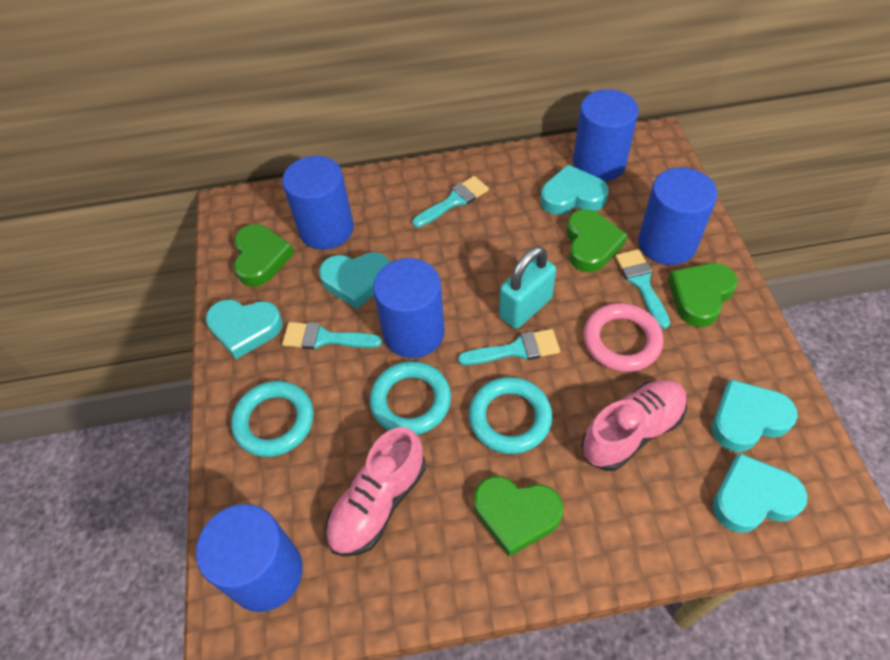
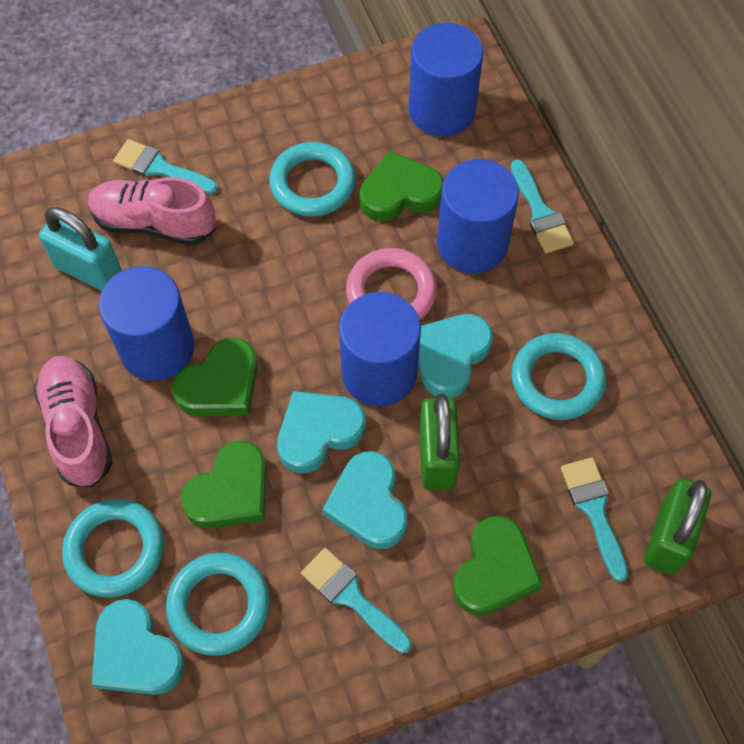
blue cylinder: [196,504,303,612] [282,156,354,250] [373,258,445,358] [573,89,639,181] [638,167,718,265] = 5 -> [99,266,194,381] [339,292,421,406] [409,23,483,137] [437,159,519,274] = 4
green padlock: none = 0 -> [419,394,460,490] [644,478,711,575] = 2
turquoise heart: [206,299,283,359] [319,252,390,309] [540,164,609,215] [712,379,798,452] [713,453,808,533] = 5 -> [92,599,185,695] [277,391,366,473] [322,451,407,549] [418,314,493,398] = 4
turquoise ring: [231,381,314,457] [370,361,451,435] [469,377,552,454] = 3 -> [62,499,164,598] [166,553,270,656] [269,142,356,217] [512,333,606,420] = 4

